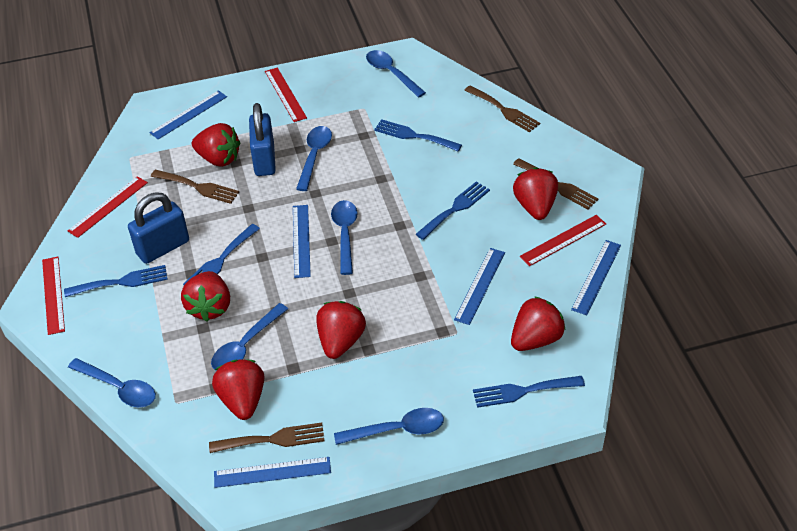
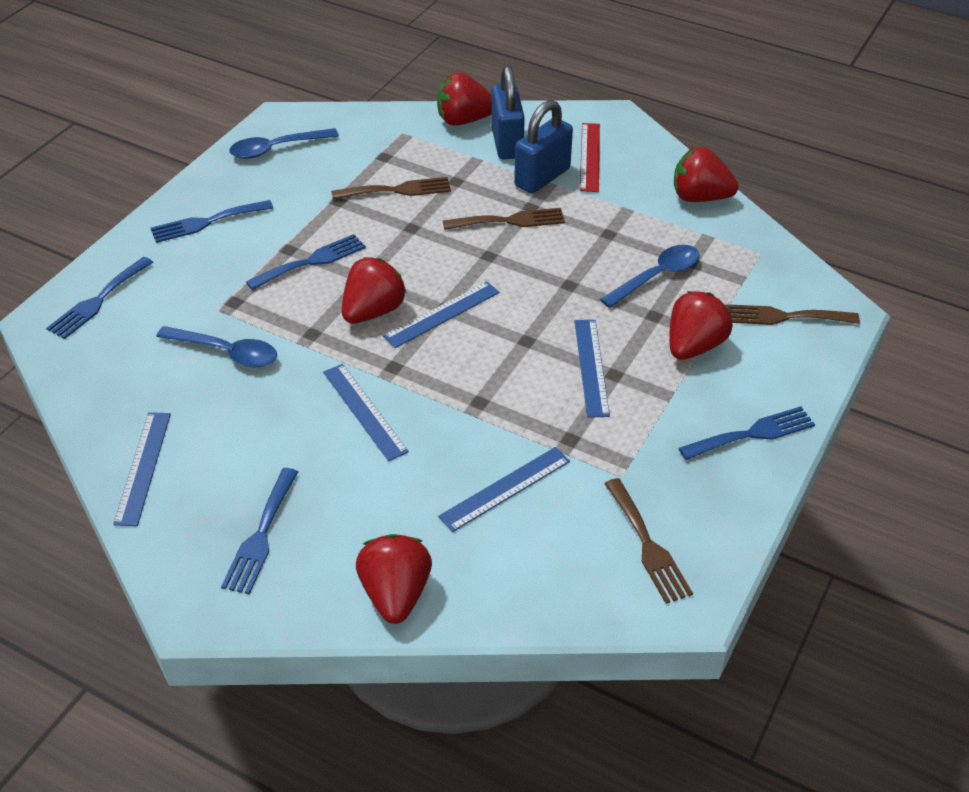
blue spoon: [68,358,156,407] [211,303,288,371] [296,126,332,191] [331,200,358,275] [334,408,444,445] [366,50,426,98] = 6 -> [156,326,277,367] [229,128,339,159] [600,245,700,308] = 3
red ruler: [42,256,65,335] [67,176,148,238] [265,68,307,122] [520,215,606,266] = 4 -> [580,123,600,192] = 1
red strawberry: [181,271,230,322] [192,123,240,167] [212,359,265,420] [317,301,366,359] [511,296,565,351] [513,167,558,220] = 6 -> [342,257,407,324] [356,534,432,624] [437,72,492,126] [669,291,733,360] [674,147,739,202] = 5

